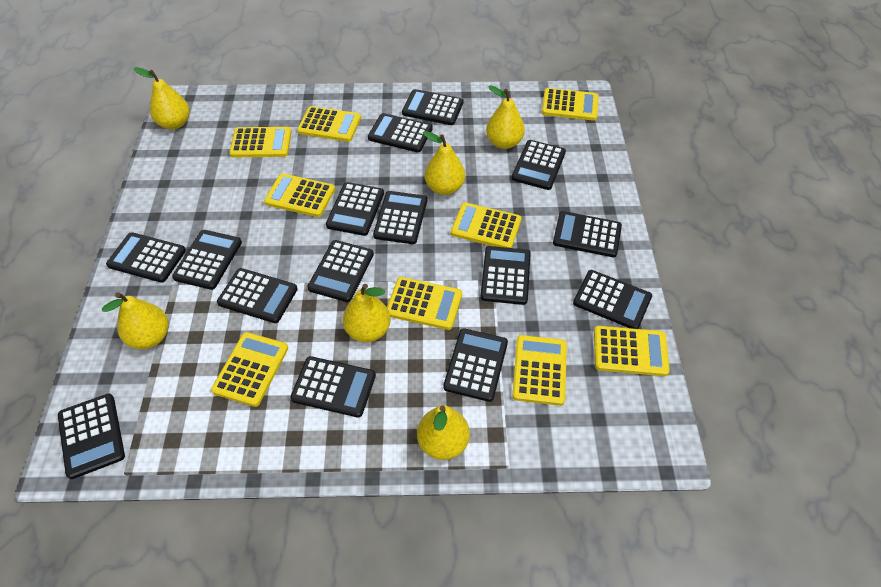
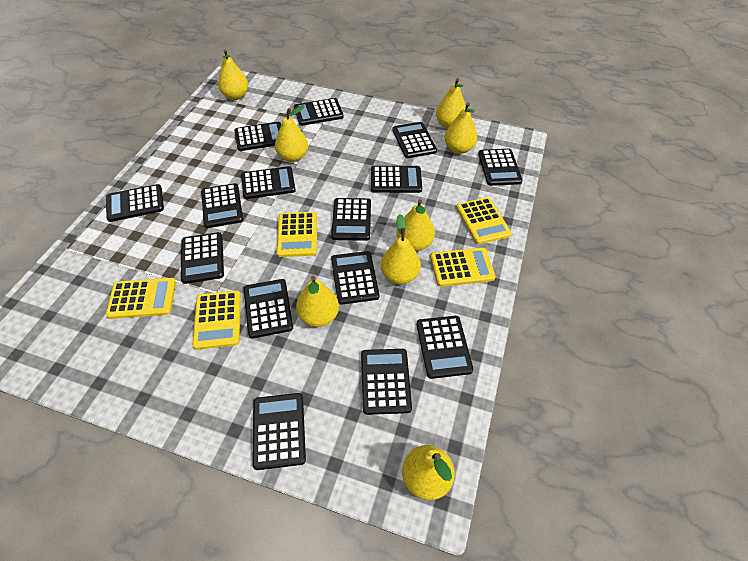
yellow calculator: [211,332,288,407] [229,127,292,157] [264,173,335,217] [297,106,361,142] [387,277,462,330] [451,202,521,248] [512,335,567,406] [542,88,599,121] [594,326,670,376] = 9 -> [106,278,176,319] [192,290,241,350] [277,212,317,257] [430,247,496,287] [456,197,512,244] = 5
yellow pear: [102,292,169,349] [134,67,190,130] [343,284,391,342] [417,405,470,460] [423,131,465,195] [486,85,525,149] = 6 -> [218,49,248,100] [275,105,308,162] [296,276,339,327] [381,214,421,284] [397,199,435,251] [402,445,455,500] [436,78,466,128] [445,102,477,154] = 8

